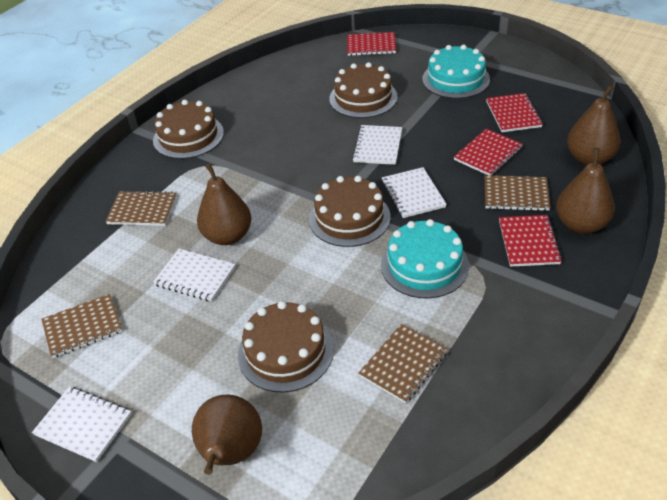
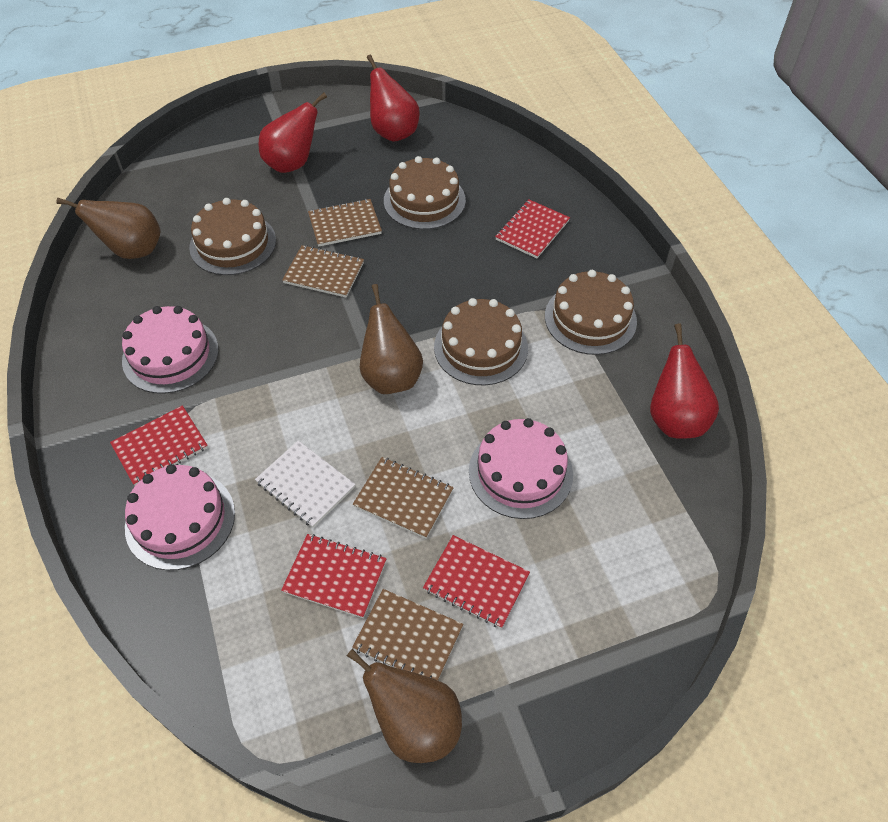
brown pear: [192,395,262,475] [197,163,251,245] [556,148,615,234] [567,85,620,165] = 4 -> [57,198,161,259] [347,649,462,763] [360,284,423,394] = 3
pink cake: none = 0 -> [122,306,219,394] [125,464,235,570] [469,418,573,519] = 3
red pear: none = 0 -> [259,93,327,173] [367,55,420,142] [650,324,719,439] = 3
turquoise cake: [381,219,469,299] [422,45,490,99] = 2 -> none = 0
white notebook: [32,386,132,462] [153,249,235,302] [352,125,402,165] [382,167,447,218] = 4 -> [255,440,355,528] = 1

